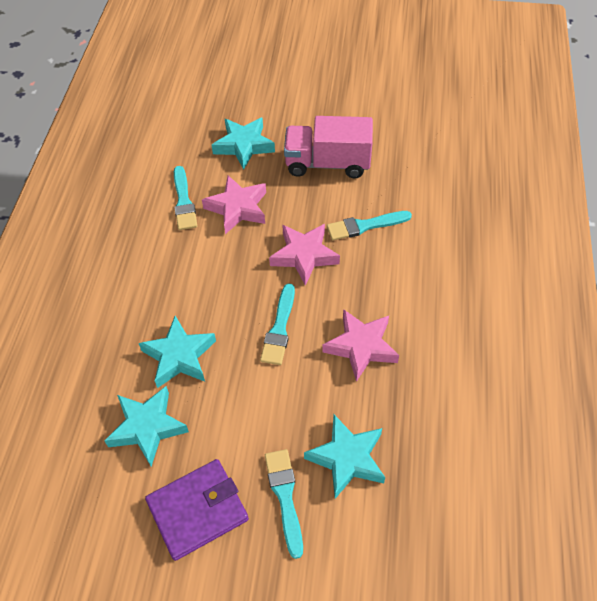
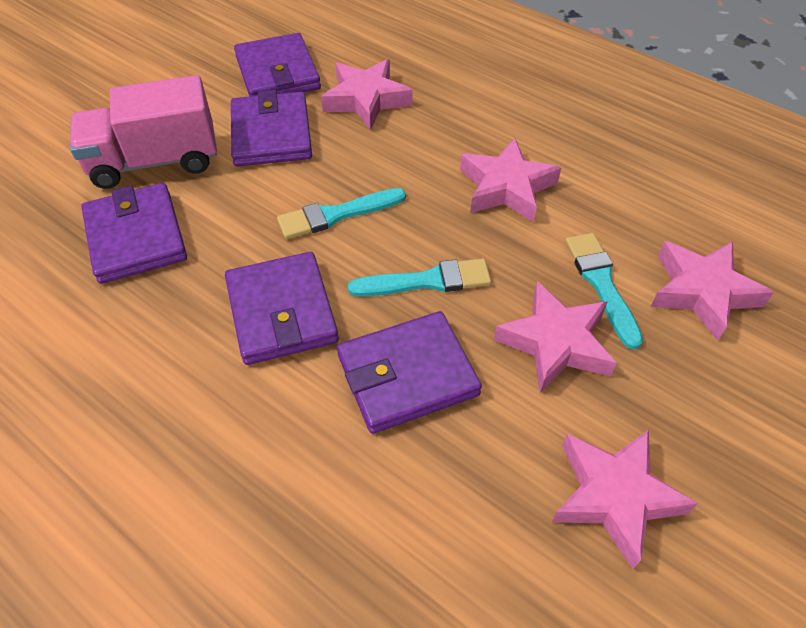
pink star: [202,175,266,234] [269,224,340,286] [322,309,399,382] = 3 -> [321,59,412,130] [460,138,561,222] [494,281,617,393] [552,430,698,569] [651,241,774,341] = 5
purple wallet: [145,459,249,561] = 1 -> [81,183,187,284] [225,252,339,365] [231,90,312,167] [234,33,321,96] [337,311,482,434] = 5
turquoise brush: [174,166,197,230] [260,284,295,365] [265,449,303,559] [327,211,412,241] = 4 -> [277,188,406,239] [348,258,491,297] [565,233,643,349] = 3
turquoise star: [104,386,189,467] [139,316,216,388] [212,118,275,170] [304,415,385,499] = 4 -> none = 0

